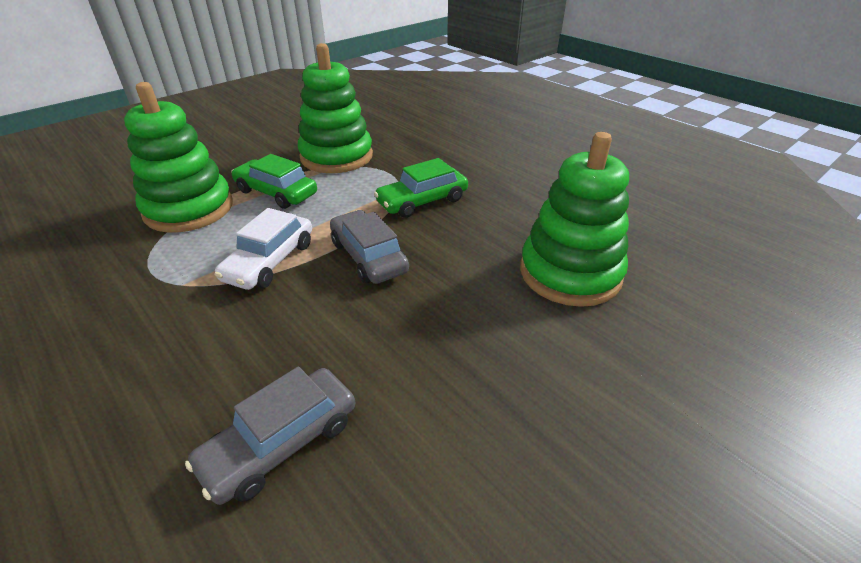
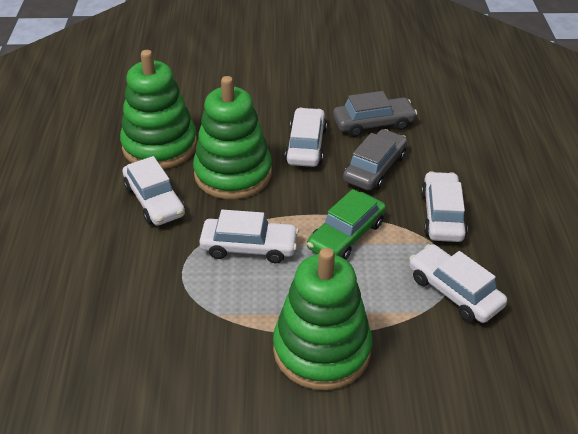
green car: [231,154,317,209] [374,158,468,218] = 2 -> [307,189,386,260] = 1
white car: [214,208,312,290] = 1 -> [123,156,185,226] [199,210,299,263] [285,108,327,167] [409,244,507,323] [421,171,468,242] = 5

